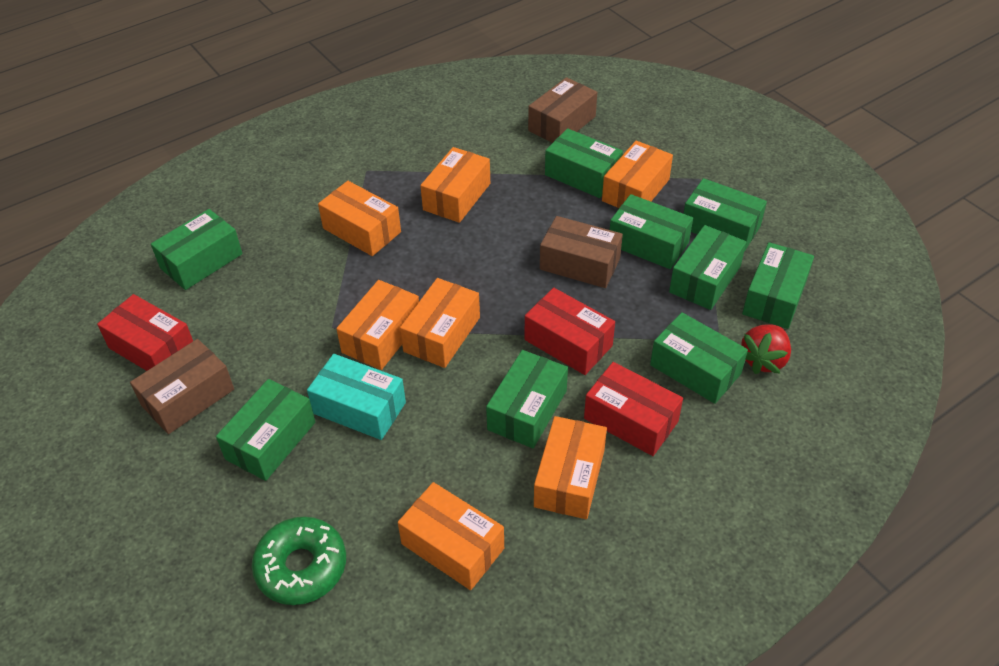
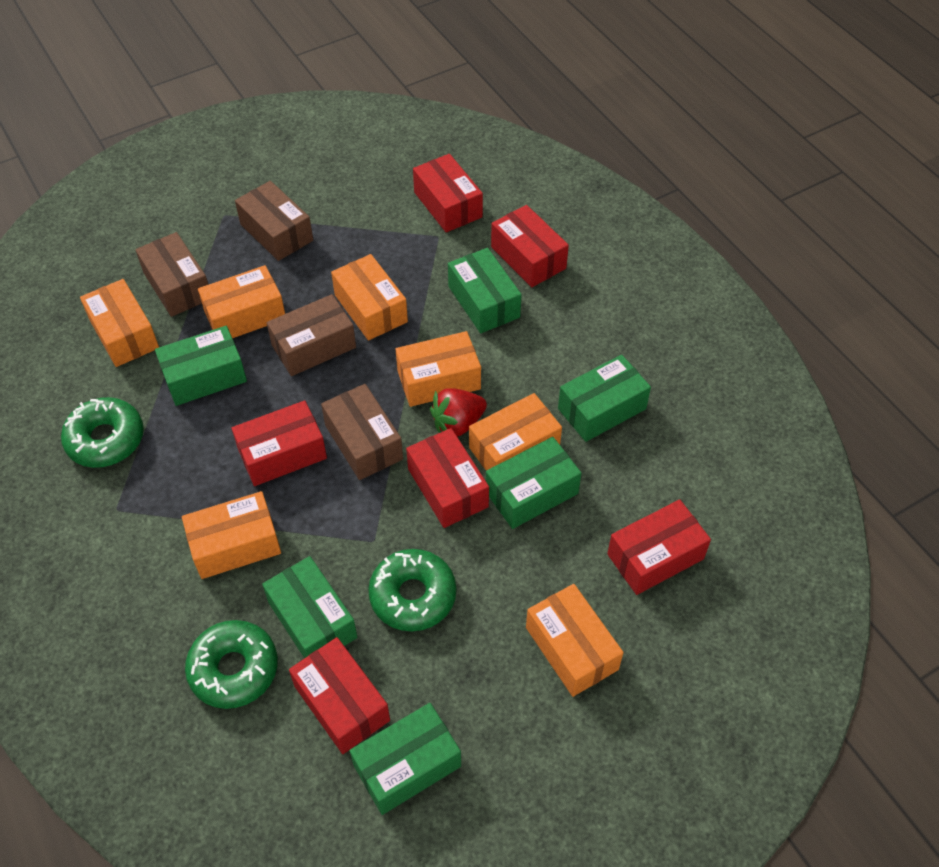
brown box: [130,339,234,434] [528,77,597,143] [540,216,623,288] = 3 -> [135,232,208,317] [235,181,313,261] [267,294,356,376] [321,384,403,480] = 4
green box: [151,209,242,290] [216,379,315,481] [486,350,568,448] [545,128,623,198] [610,194,693,269] [650,312,748,404] [669,225,746,310] [683,178,767,252] [742,242,814,329] = 9 -> [155,326,247,406] [262,556,357,659] [350,703,461,815] [448,248,522,333] [486,437,581,529] [558,355,651,442] = 6
green donut: [252,517,346,605] = 1 -> [61,397,144,468] [185,620,278,709] [368,549,456,631] = 3
red box: [97,294,193,371] [525,288,615,375] [584,362,683,456] = 3 -> [232,400,327,486] [289,637,390,754] [406,428,489,528] [413,154,483,232] [491,205,569,287] [607,499,711,595] = 6
turquoise box: [307,354,406,440] = 1 -> none = 0

